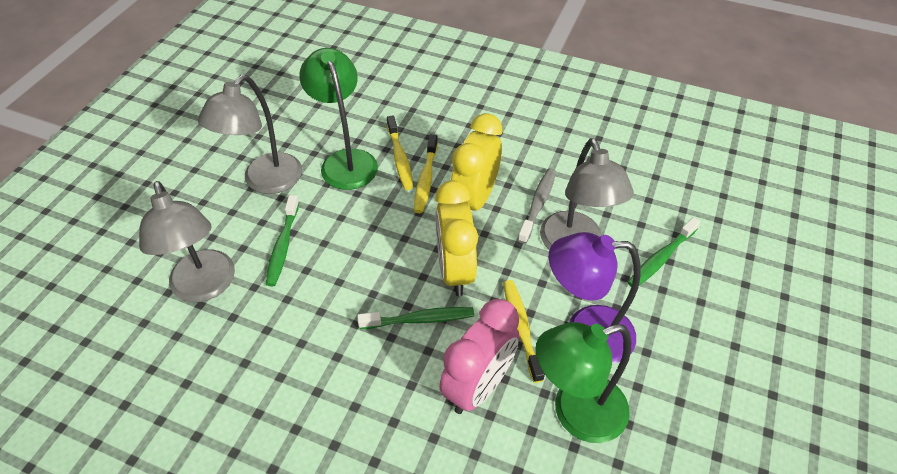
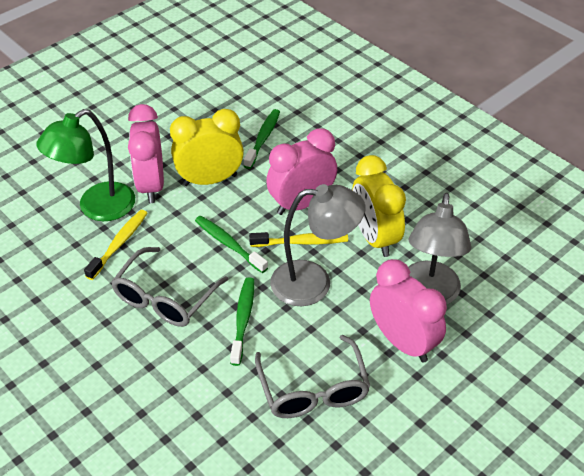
green lamp: [299,48,378,190] [535,322,631,443] = 2 -> [36,109,135,221] = 1
grey glasses: none = 0 -> [111,247,228,327] [255,335,370,418] = 2
grey lamp: [139,181,235,302] [198,75,302,194] [540,138,634,250] = 3 -> [270,184,365,306] [408,193,472,305] = 2
grey toothbrush: [518,168,556,244] = 1 -> none = 0
pink clock: [439,299,519,414] = 1 -> [128,104,164,203] [266,128,337,215] [370,259,447,363] = 3
purple lamp: [549,232,641,364] = 1 -> none = 0
yellow toothbrush: [387,116,413,190] [414,134,438,213] [503,280,545,383] = 3 -> [84,210,148,280] [249,232,348,247] = 2

